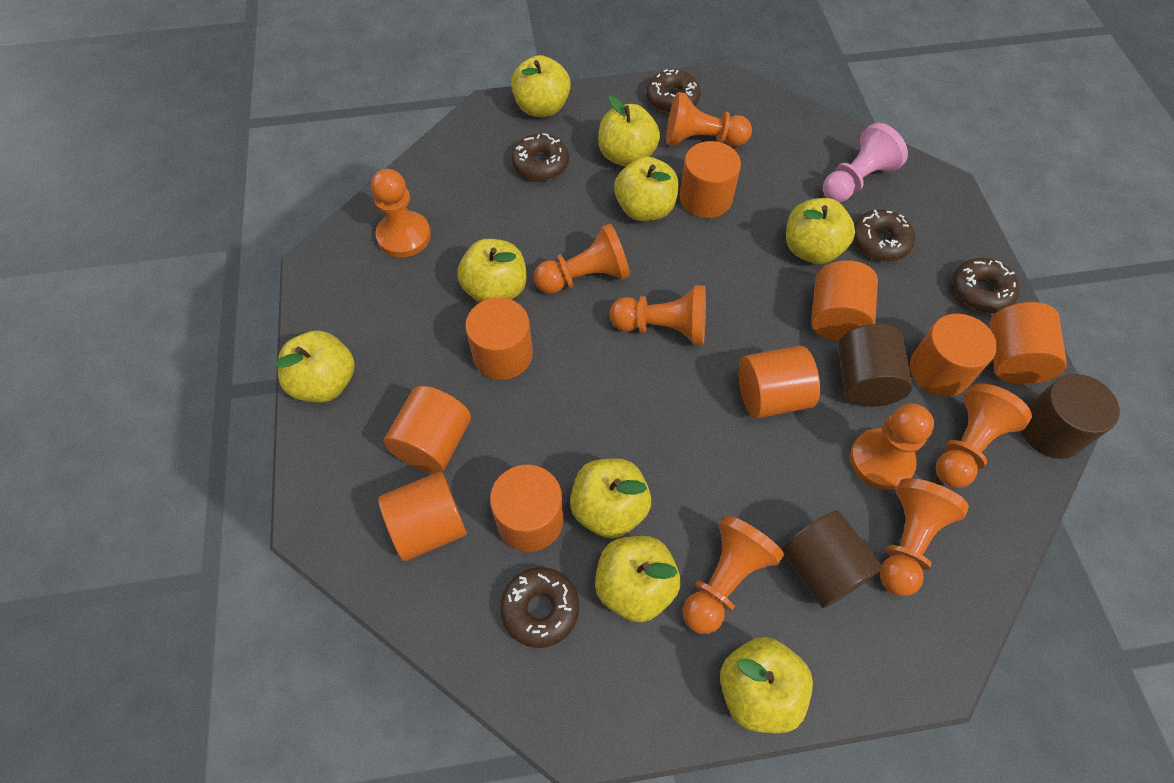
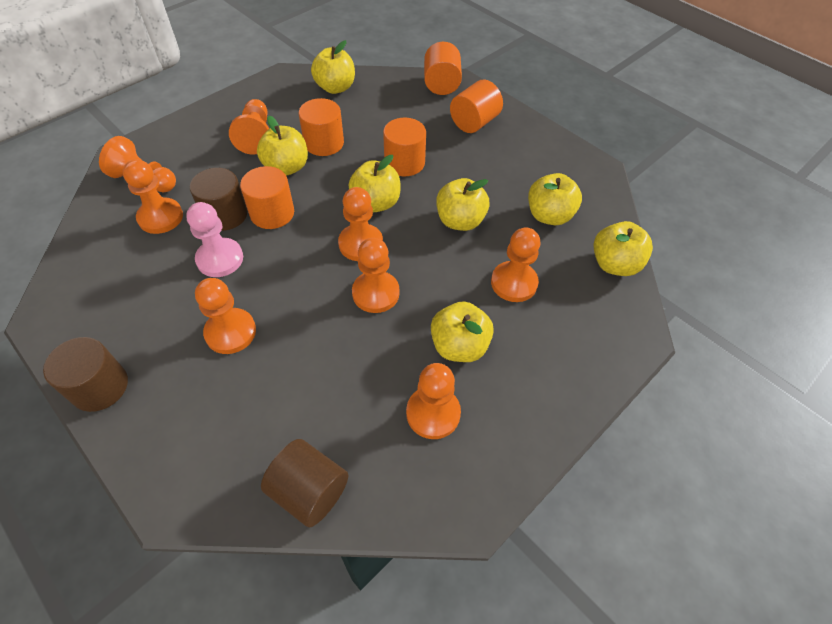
brown donut: [500,567,579,648] [512,133,569,181] [646,69,701,113] [853,209,915,261] [952,258,1020,313] = 5 -> none = 0
orange cylinder: [378,472,467,561] [384,386,471,473] [465,298,533,380] [490,465,564,552] [679,141,741,218] [738,345,820,418] [811,260,878,341] [910,314,997,397] [989,302,1067,385] = 9 -> [240,166,294,229] [299,98,344,156] [383,118,426,176] [424,42,462,95] [450,80,503,133] = 5
yellow apple: [275,331,355,402] [457,239,527,303] [511,55,571,117] [570,458,651,539] [595,536,681,622] [598,95,660,167] [614,156,679,221] [720,637,813,733] [786,198,855,264] = 9 -> [257,116,308,176] [311,40,355,94] [348,155,400,212] [431,301,494,362] [436,178,490,231] [528,173,582,225] [593,221,653,276] = 7

